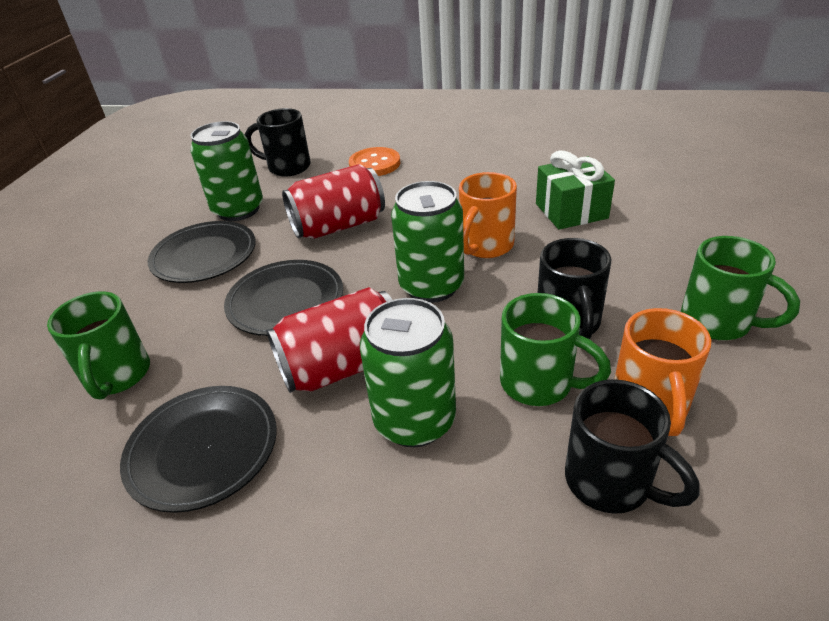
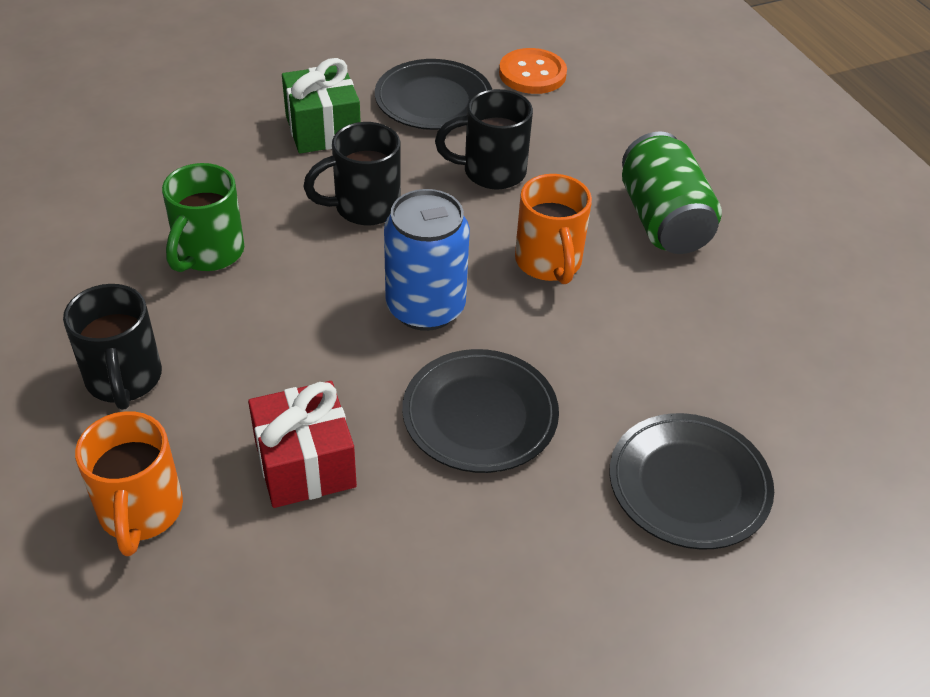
blue can: none = 0 -> [384,189,470,331] = 1
green can: [190,121,263,221] [360,298,456,447] [391,181,464,303] = 3 -> [622,131,722,254] = 1
green mug: [47,291,150,400] [500,293,611,406] [681,236,800,340] = 3 -> [162,163,244,272] = 1
red can: [267,287,392,393] [282,164,385,239] = 2 -> none = 0
red gift: none = 0 -> [248,381,357,508] = 1

